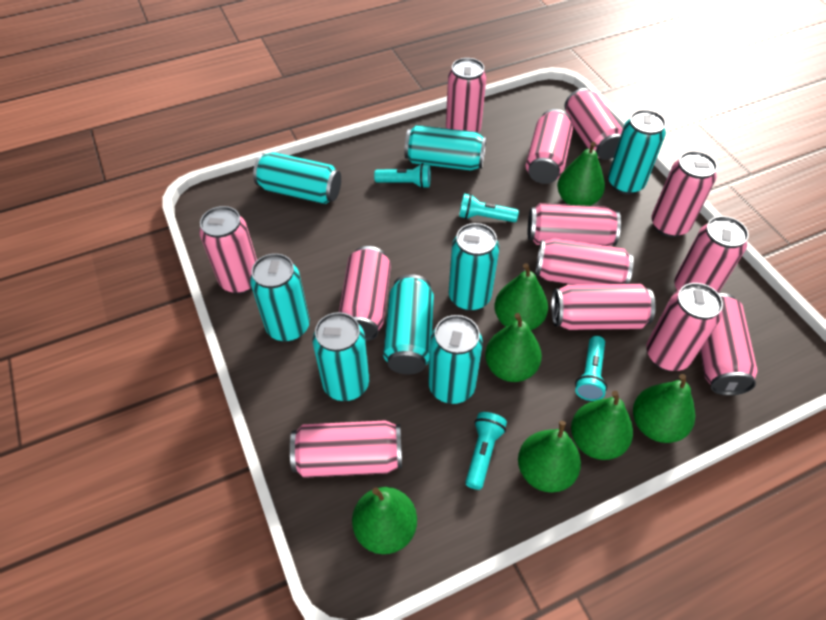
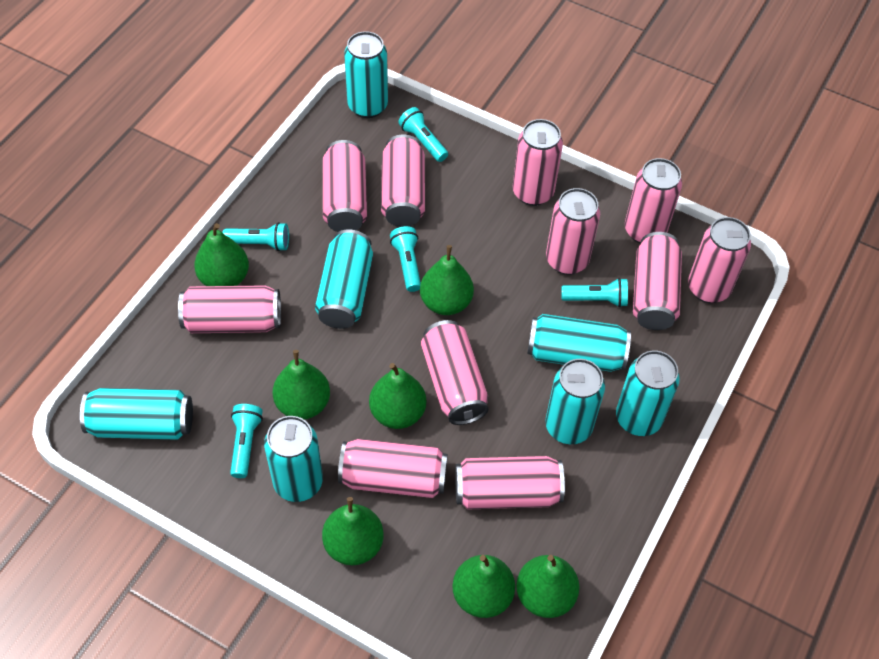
pink can: [199,206,257,294] [290,420,402,478] [339,246,391,341] [446,58,486,133] [526,109,573,184] [528,203,621,246] [535,238,634,285] [551,284,656,330] [564,88,623,160] [646,283,723,371] [651,151,717,237] [674,216,749,293] [700,293,758,396] = 13 -> [178,285,281,333] [322,140,367,232] [338,439,448,498] [381,135,425,227] [421,320,488,425] [455,456,565,510] [513,119,563,206] [546,188,600,275] [625,158,682,244] [633,232,682,330] [688,217,751,303] = 11
turquoise can: [250,253,310,342] [253,152,341,204] [312,312,369,401] [383,274,434,375] [404,125,486,171] [428,315,483,404] [449,223,499,311] [608,110,666,195] = 8 -> [80,388,193,440] [264,416,323,502] [315,229,373,329] [344,31,388,118] [527,314,631,372] [545,359,605,445] [616,350,680,436] = 7
turquoise flashlight: [374,163,431,188] [459,193,519,222] [465,412,507,490] [575,336,607,401] = 4 -> [222,222,289,251] [230,404,263,478] [390,226,421,292] [398,107,448,162] [562,278,628,307] = 5

